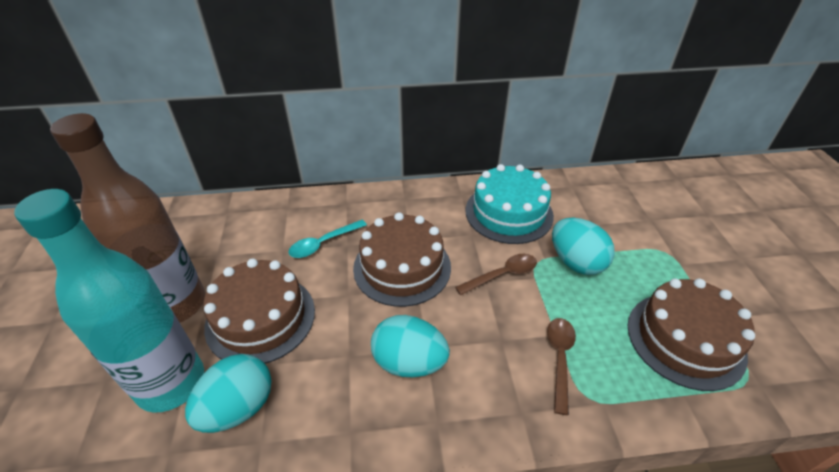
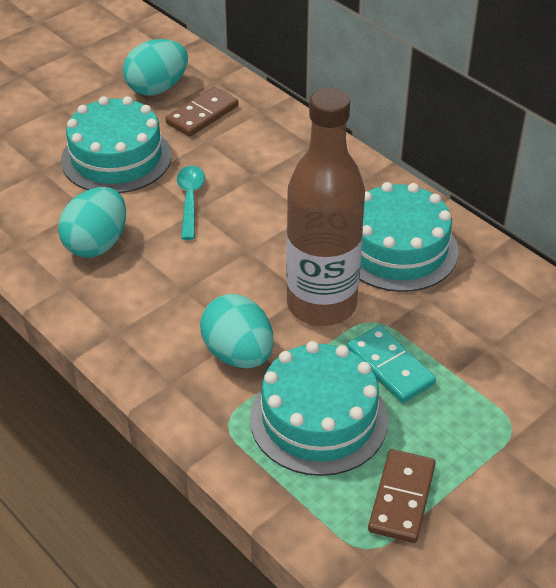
brown cake: [203,258,315,364] [353,212,451,307] [628,278,755,391] = 3 -> none = 0
brown domino: none = 0 -> [166,87,238,137] [368,449,436,543] = 2
brown spoon: [455,254,537,295] [547,318,576,415] = 2 -> none = 0
turquoise bottle: [14,189,204,412] = 1 -> none = 0
turquoise cake: [466,164,554,244] = 1 -> [61,96,172,193] [250,341,388,476] [360,182,458,292] = 3
turquoise domino: none = 0 -> [347,325,436,403] = 1

